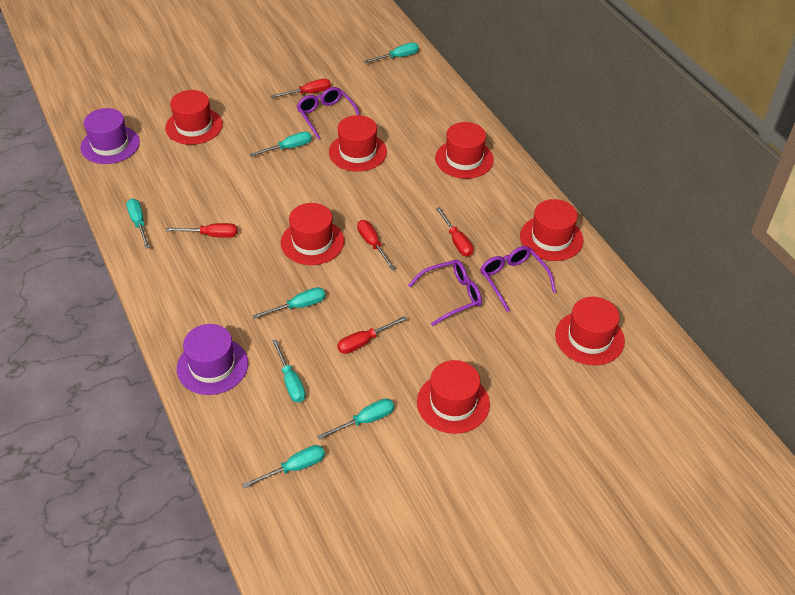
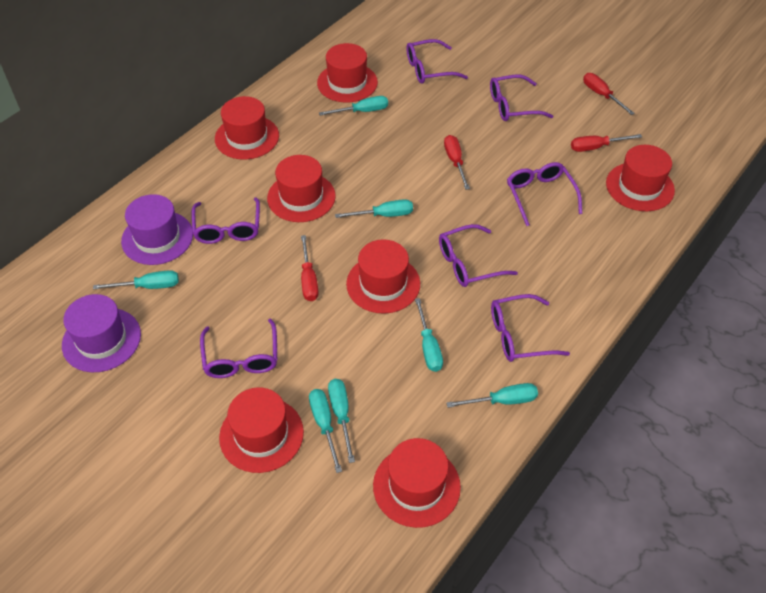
purple glasses: [297,87,360,140] [408,260,482,326] [481,246,556,312] = 3 -> [191,197,260,244] [200,319,277,378] [406,39,468,84] [439,224,518,287] [490,75,553,121] [491,294,570,362] [507,162,582,226] = 7
red screwdriver: [166,223,237,238] [271,79,331,98] [337,316,407,354] [357,220,395,270] [436,207,473,257] = 5 -> [301,235,318,301] [444,135,470,190] [571,134,642,152] [583,73,635,115] = 4

